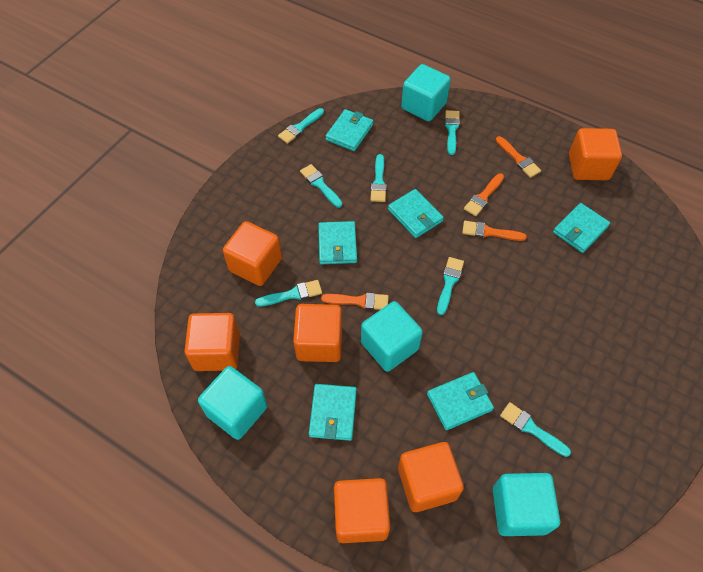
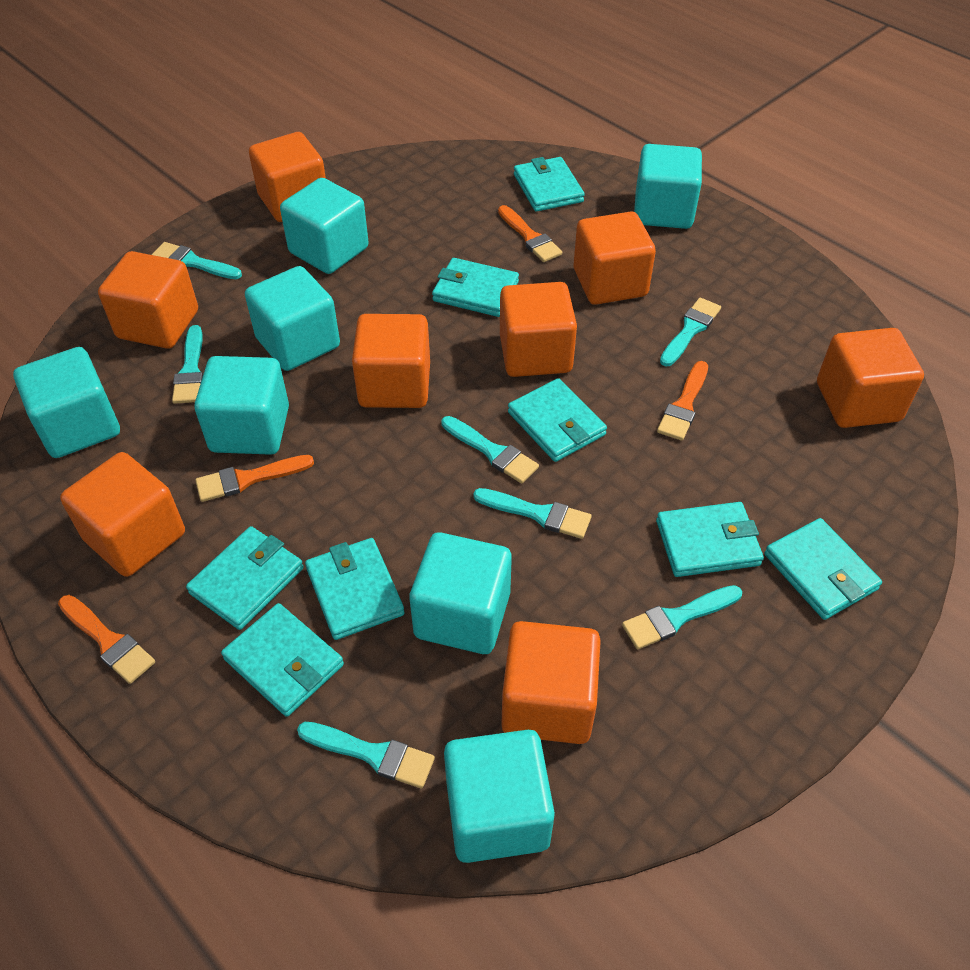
orange cube: [184,313,240,371] [223,221,282,286] [293,304,342,362] [334,478,390,543] [398,442,464,512] [569,128,622,180] = 6 -> [60,452,185,577] [98,251,198,349] [249,132,326,222] [352,314,430,408] [500,282,577,377] [501,621,601,744] [574,212,656,305] [817,328,924,428] = 8
turquoise cube: [198,366,268,440] [361,301,423,372] [401,64,451,121] [493,473,560,536] = 4 -> [13,347,120,458] [194,356,289,455] [245,266,340,371] [280,178,369,274] [410,533,512,654] [444,730,555,863] [634,144,702,229] = 7
turquoise wallet: [309,384,357,441] [318,221,357,264] [326,109,373,151] [388,189,444,238] [427,372,494,430] [553,203,610,253] = 6 -> [186,526,303,630] [221,603,344,717] [305,538,404,640] [432,258,519,317] [508,378,607,462] [514,157,585,212] [656,502,764,577] [764,518,882,620] = 8

